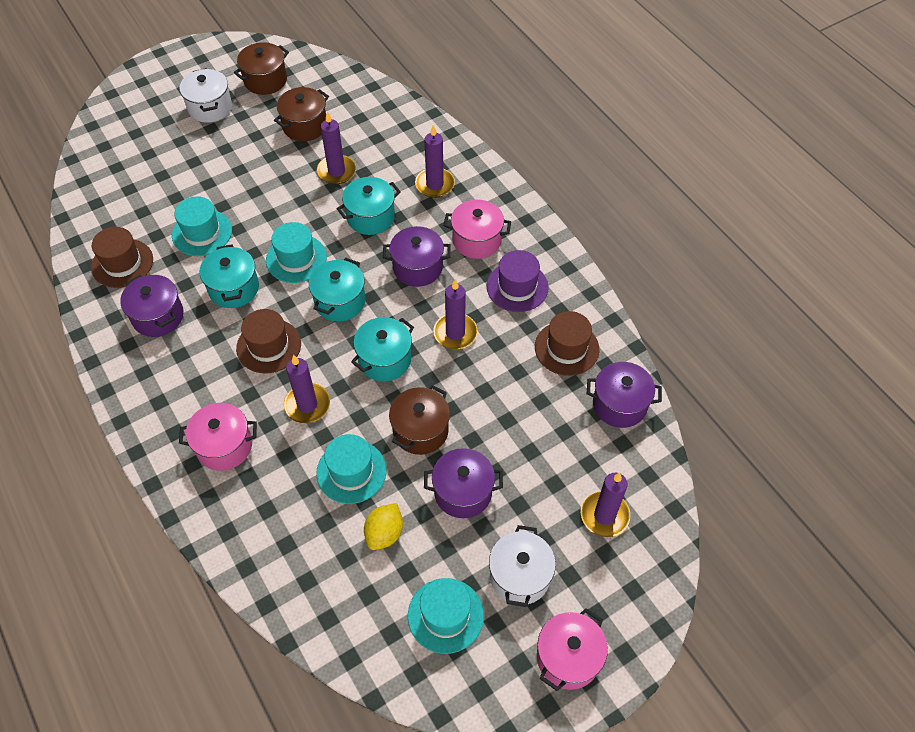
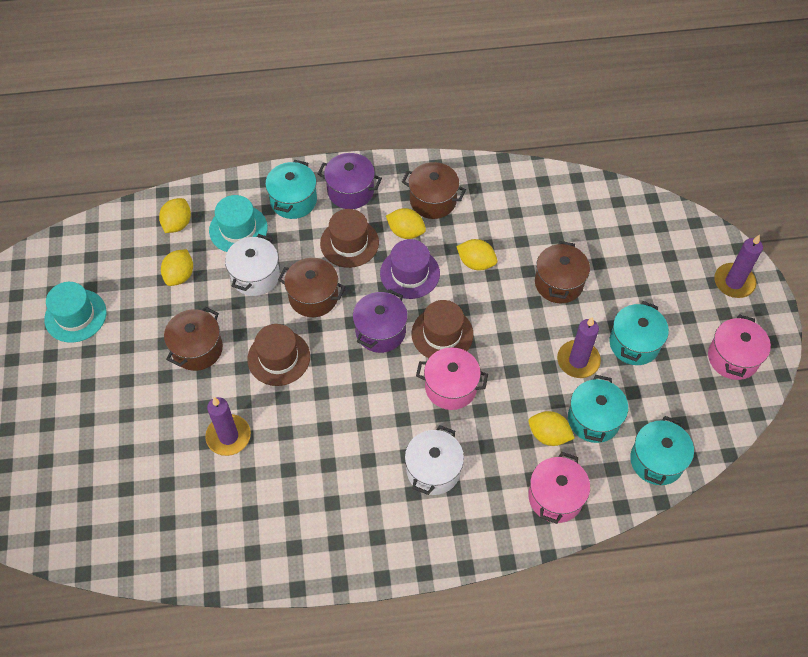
brown pot: [234,42,289,95] [274,87,329,141] [389,385,450,455] = 3 -> [164,307,223,371] [278,258,346,317] [402,162,466,219] [535,241,590,303] = 4
purple candle: [284,355,330,423] [317,111,356,184] [415,125,455,198] [433,279,478,349] [581,472,630,537] = 5 -> [205,397,251,456] [557,317,601,378] [714,234,763,298] = 3
purple pot: [120,275,184,337] [383,226,451,287] [424,448,503,518] [587,362,662,428] = 4 -> [318,153,382,209] [353,289,408,353] = 2
turquoise hat: [172,196,232,256] [266,222,327,283] [316,434,387,504] [408,578,484,654] = 4 -> [44,282,107,343] [209,195,268,252] = 2
yellow lemon: [364,503,403,550] = 1 -> [159,198,191,233] [161,249,193,286] [386,208,426,239] [456,239,497,270] [528,411,575,446] = 5

